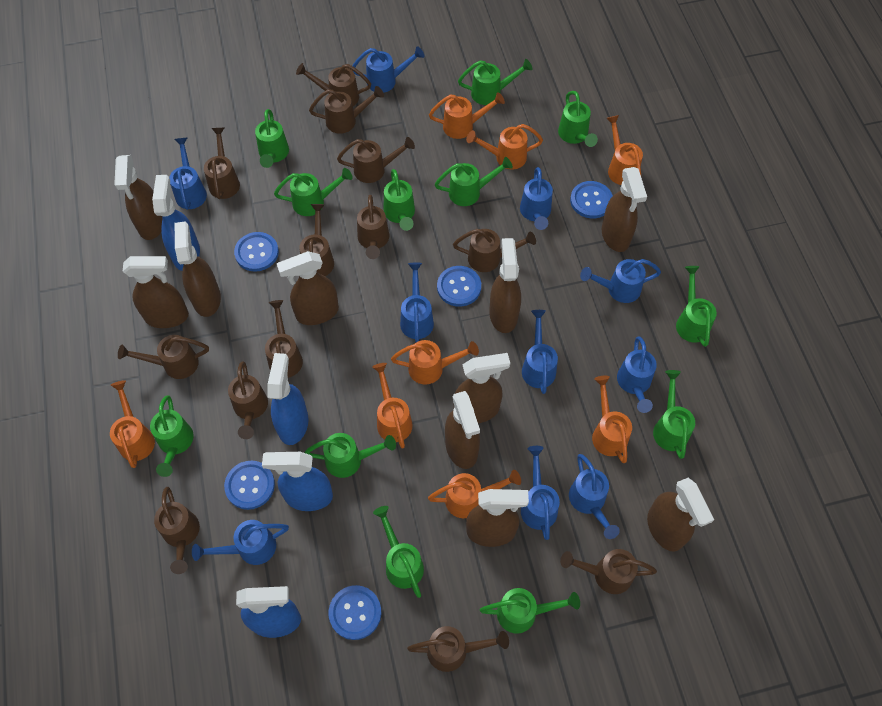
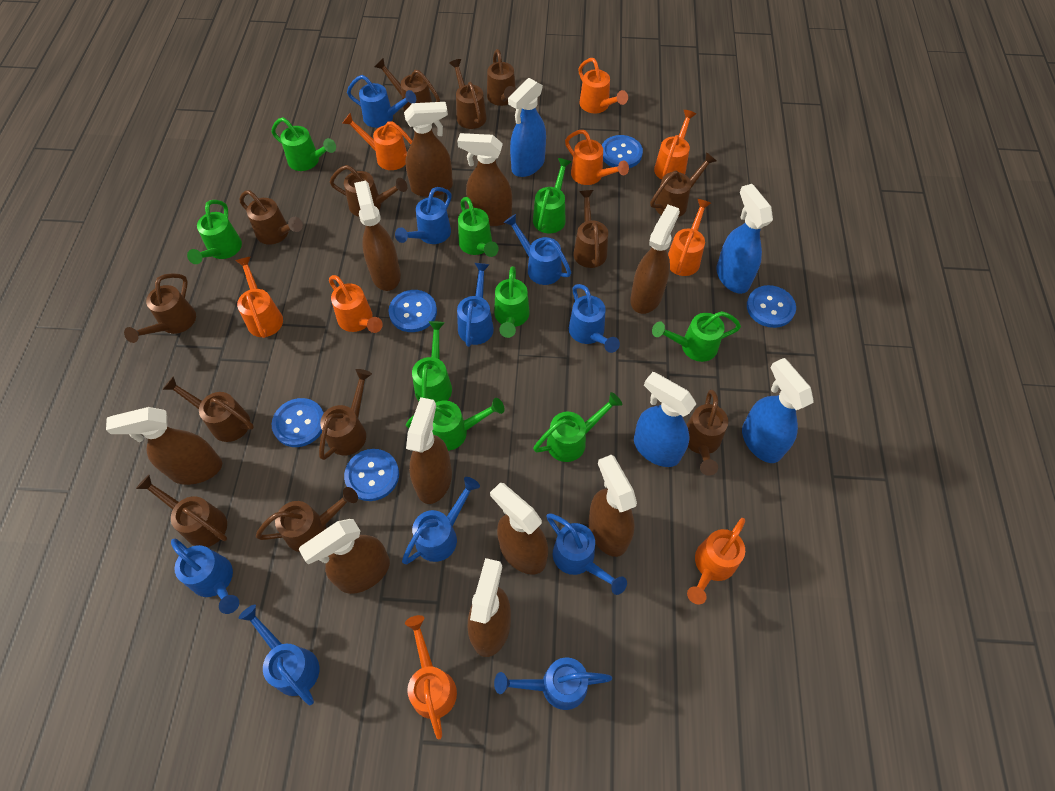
green watering can: [150,395,194,477] [255,109,289,168] [274,168,353,216] [304,433,396,478] [373,506,424,598] [384,169,415,231] [435,157,513,206] [458,59,533,105] [480,588,580,634] [558,91,598,147] [653,370,695,459] [676,266,717,347] = 12 -> [187,200,242,264] [271,117,336,171] [406,398,505,451] [412,321,452,403] [458,197,499,257] [494,266,530,338] [533,158,571,233] [533,392,622,462] [652,311,741,362] = 9
orange watering can: [110,380,155,468] [372,363,412,449] [391,340,479,385] [428,470,521,518] [429,92,505,139] [466,124,543,169] [592,376,632,463] [606,115,643,185] = 8 -> [235,256,283,338] [329,275,383,333] [342,113,412,170] [405,615,457,740] [565,130,629,185] [579,58,628,113] [654,110,696,180] [668,199,711,276] [687,518,745,604] = 9

